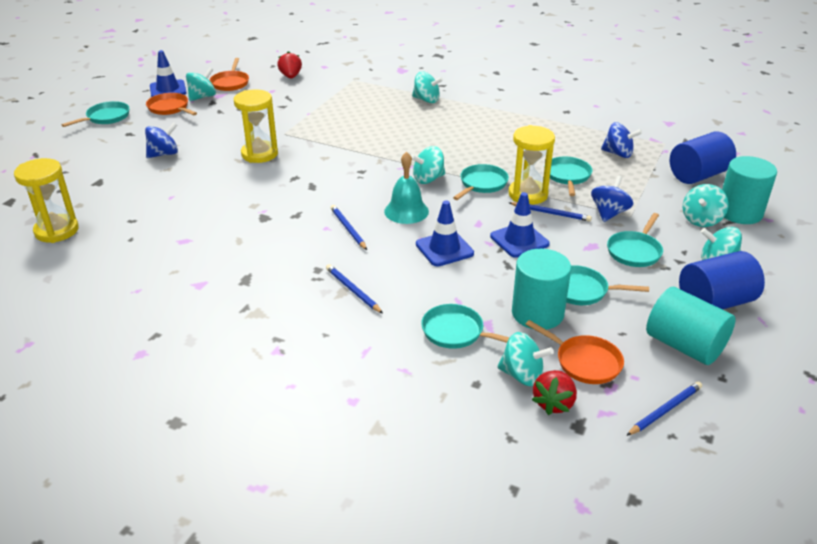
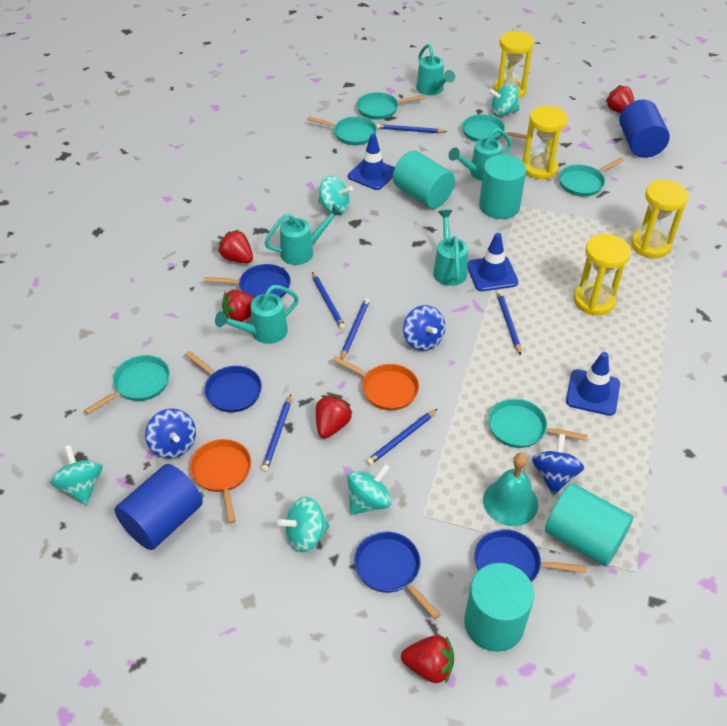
blue pan: none = 0 -> [185,351,262,412] [204,264,291,298] [354,532,441,619] [474,529,587,582] = 4
blue pencil: [326,264,383,314] [331,205,367,250] [510,202,592,222] [626,381,702,436] = 4 -> [261,394,291,472] [312,272,345,330] [341,298,370,359] [366,409,437,465] [376,124,447,133] [497,290,521,355] = 6
orange pan: [146,93,197,115] [210,58,249,91] [526,320,624,384] = 3 -> [190,439,251,524] [332,356,419,410] = 2
red strawberry: [277,51,302,79] [532,370,577,415] = 2 -> [218,229,253,263] [222,290,255,322] [316,395,352,439] [401,635,454,684] [605,85,634,113] = 5
turquoise cylinder: [512,249,571,330] [646,287,736,365] [722,156,777,224] = 3 -> [393,151,455,209] [464,563,534,652] [479,155,526,219] [545,483,633,566] = 4
turquoise spinning top: [186,68,216,101] [411,146,445,184] [412,71,443,103] [497,332,554,386] [683,184,729,227] [701,227,742,260] = 6 -> [50,445,103,505] [277,497,330,552] [318,176,353,213] [347,464,392,515] [489,84,520,117] = 5
turquoise watering can: none = 0 -> [215,285,299,344] [264,204,343,265] [416,44,455,95] [433,210,468,286] [448,128,512,181] = 5
yellow hourglass: [14,158,79,243] [234,90,278,163] [509,125,555,205] = 3 -> [494,31,534,99] [523,106,568,179] [574,234,631,315] [631,180,689,258] = 4

